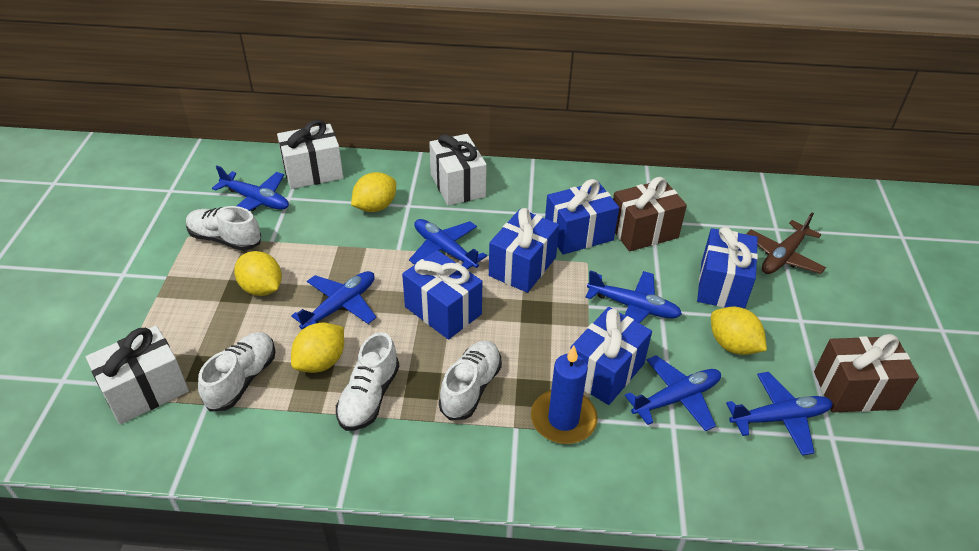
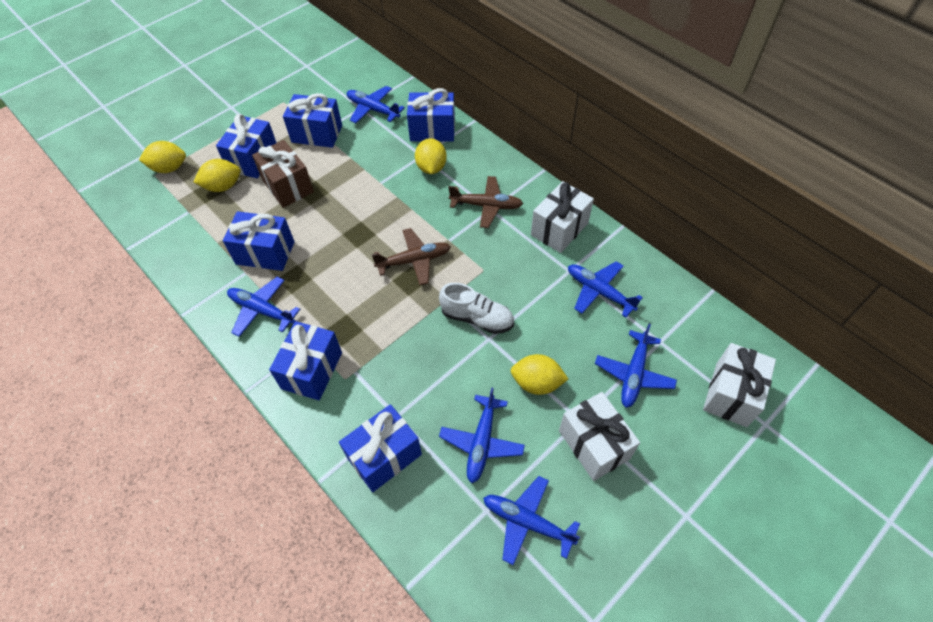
blue candle: [531,346,598,444] = 1 -> none = 0
blue gift: [402,250,482,340] [489,208,559,293] [545,179,619,254] [570,307,652,405] [697,227,758,309] = 5 -> [216,114,277,178] [223,211,295,271] [269,321,342,400] [283,93,342,148] [339,404,422,492] [407,88,455,141] = 6
brown gift: [613,177,687,251] [814,334,919,412] = 2 -> [252,140,314,208] = 1
brown plane: [746,213,826,274] = 1 -> [372,228,451,285] [448,176,523,228] = 2
white shoe: [186,206,261,251] [198,332,275,412] [336,332,399,431] [439,341,502,420] = 4 -> [439,283,514,334] = 1

